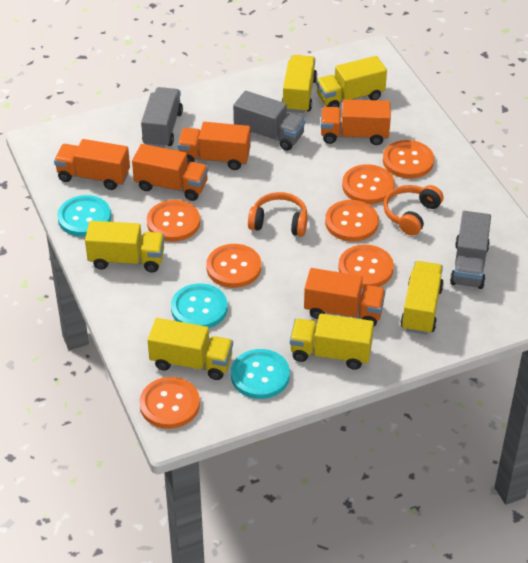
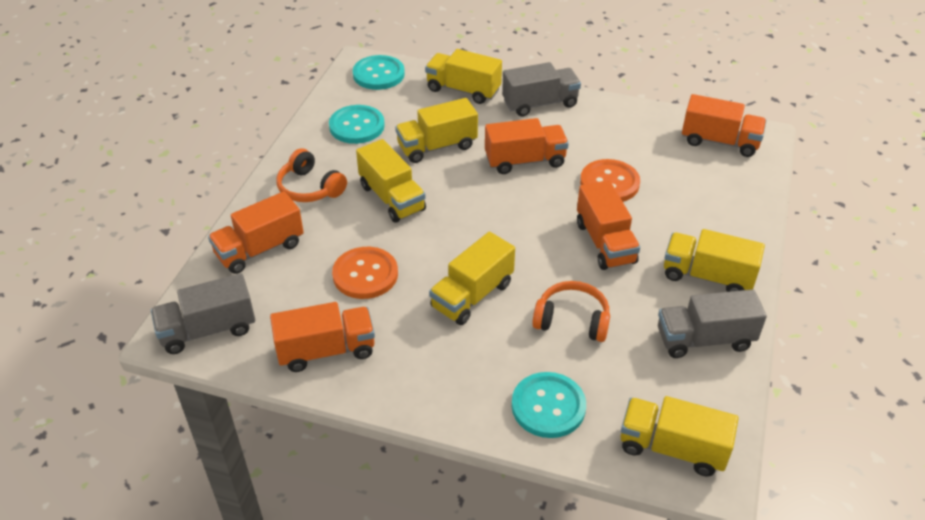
orange button: [139,377,200,429] [147,200,200,242] [206,244,261,288] [325,200,379,242] [338,245,394,288] [342,164,395,204] [383,140,434,179] = 7 -> [332,247,398,299] [580,159,640,202] = 2

